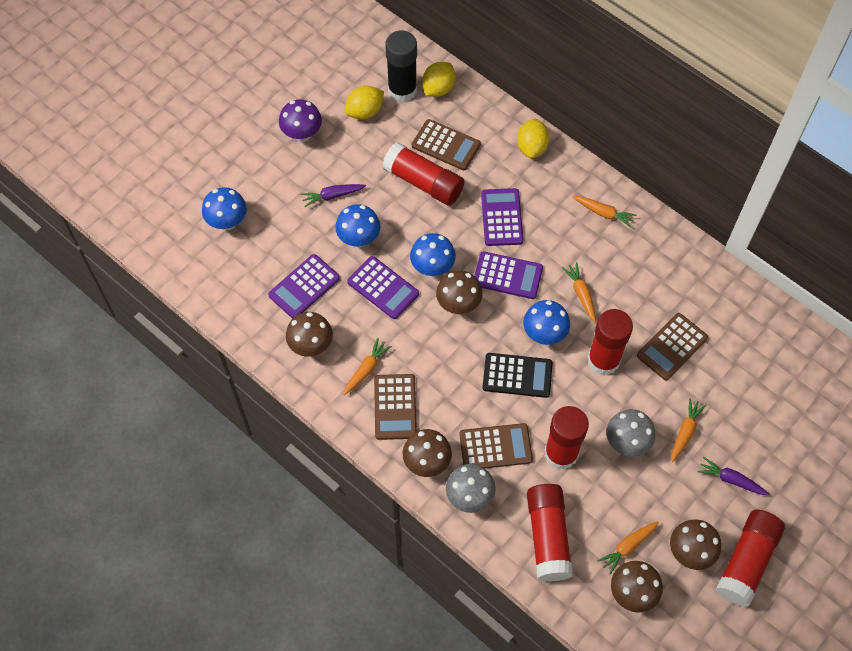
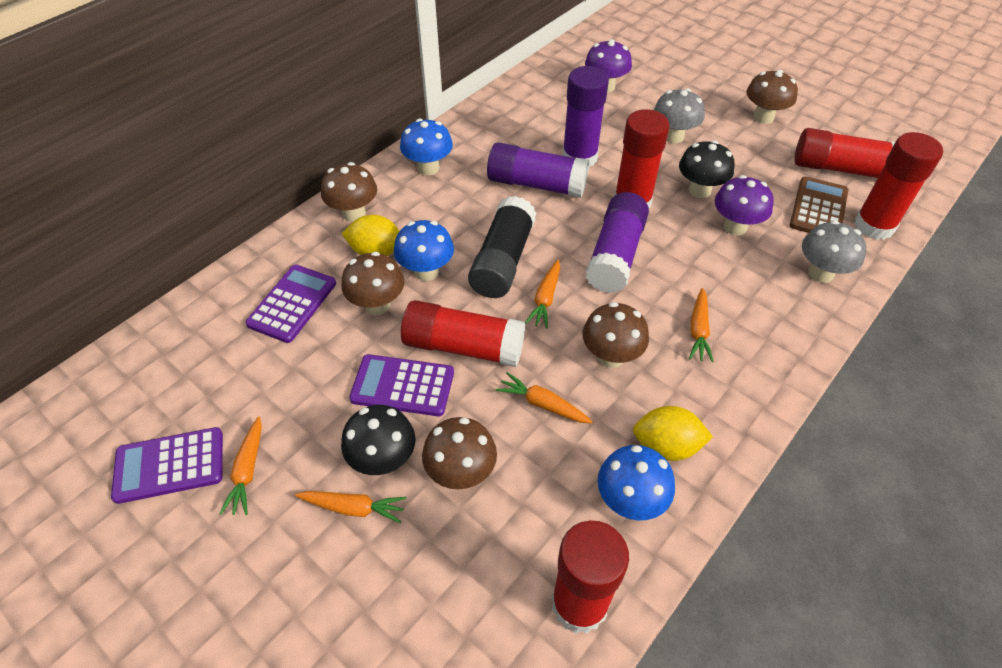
black calculator: [482,353,553,398] = 1 -> none = 0
black mushroom: none = 0 -> [341,405,416,475] [679,140,734,198] = 2
blue mushroom: [202,187,247,230] [335,204,381,247] [410,233,456,276] [523,300,570,345] = 4 -> [394,220,454,281] [400,119,453,175] [598,445,675,521] = 3
brown calculator: [374,374,417,440] [412,119,481,170] [459,423,533,468] [637,313,708,380] = 4 -> [790,176,848,233] = 1
purple calculator: [268,254,340,318] [347,256,419,319] [474,251,543,299] [481,188,524,246] = 4 -> [111,427,223,504] [245,265,336,343] [349,354,454,416] = 3
purple carrot: [301,184,366,207] [698,457,770,495] = 2 -> none = 0
purple glue stick: none = 0 -> [487,142,589,198] [562,66,609,167] [586,192,649,293] = 3
purple mushroom: [279,100,322,142] = 1 -> [585,39,632,92] [715,175,774,235] = 2
yellow lemon: [345,86,384,119] [422,62,455,97] [517,118,550,158] = 3 -> [342,215,399,256] [633,406,713,461] = 2

